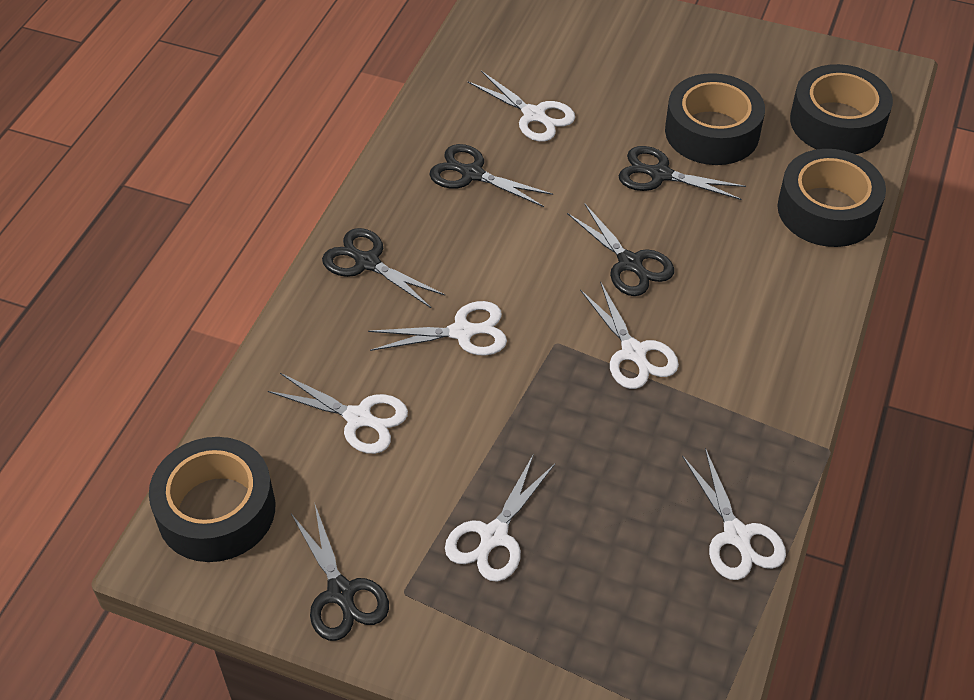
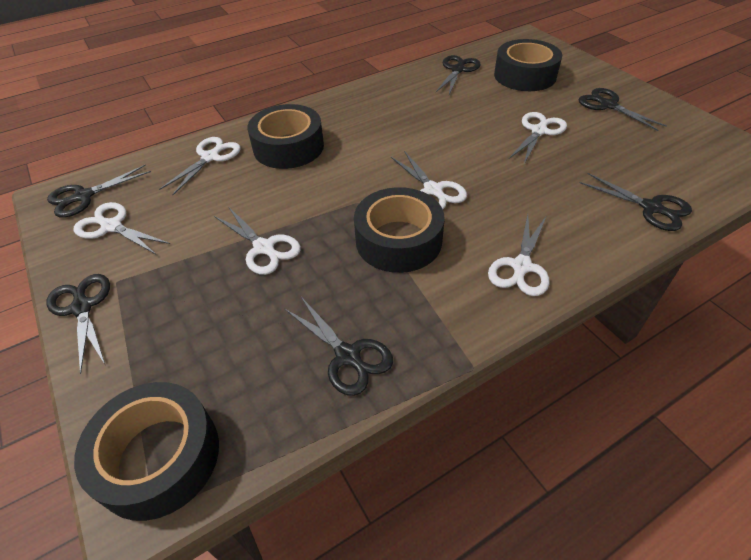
black scissors: [291,505,389,641] [322,228,445,308] [429,144,553,207] [567,203,674,296] [619,146,746,200] = 5 -> [47,165,151,218] [47,274,110,374] [285,297,393,396] [436,55,481,94] [578,88,666,131] [580,173,692,231] = 6

